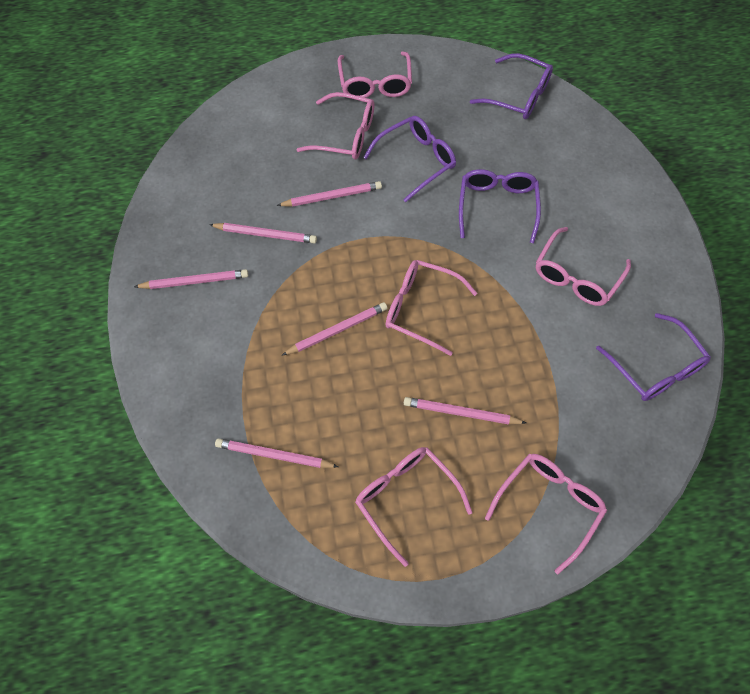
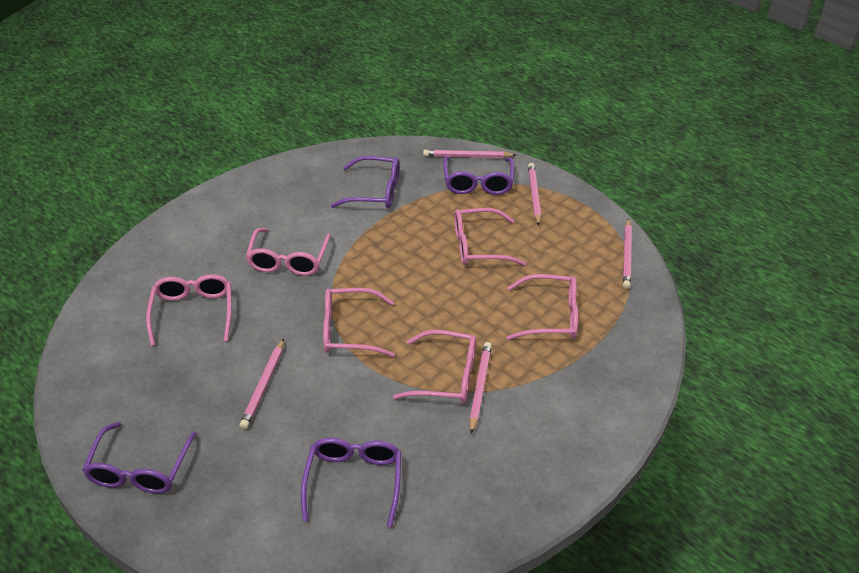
pink pencil: [134,269,248,289] [209,223,317,243] [215,438,339,468] [277,181,382,207] [282,302,387,355] [404,397,526,425] = 6 -> [240,339,284,429] [423,150,516,158] [469,342,492,434] [528,163,541,226] [623,218,632,289] = 5

